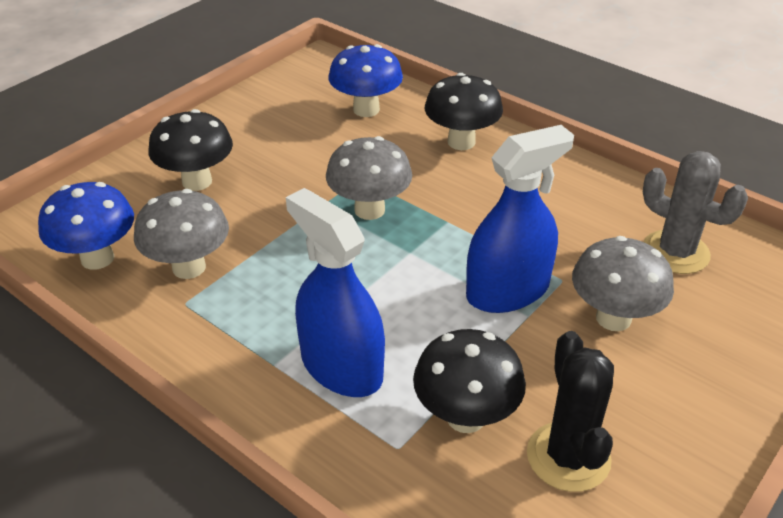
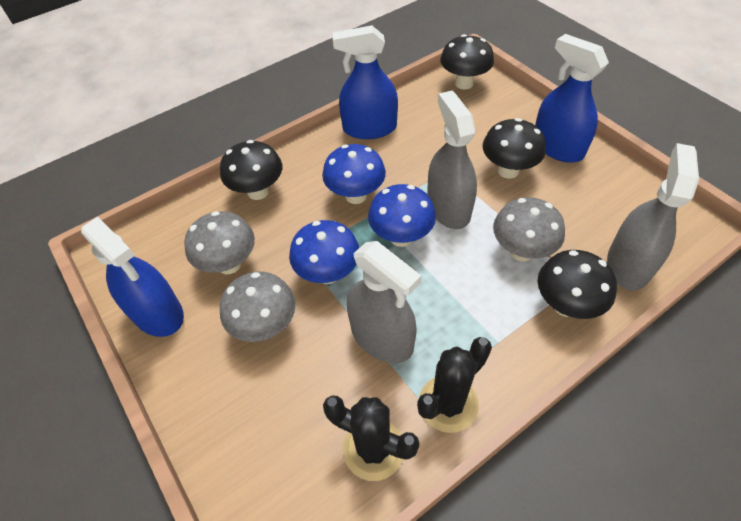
black cactus: [527,331,614,492] = 1 -> [323,395,419,481] [417,337,492,433] = 2
black mushroom: [148,109,233,191] [413,329,526,433] [425,73,503,150] = 3 -> [220,140,282,200] [440,34,494,90] [483,118,546,179] [538,250,617,319] = 4
blue mushroom: [38,182,134,270] [329,44,403,117] = 2 -> [289,220,359,284] [322,144,386,204] [368,184,436,247] = 3
blue spray bottle: [286,188,385,397] [466,125,574,313] = 2 -> [81,216,184,337] [333,25,398,139] [535,34,609,163] = 3
grey cactus: [643,151,748,274] = 1 -> none = 0
grey spray bottle: none = 0 -> [347,241,421,363] [428,91,477,229] [607,143,699,291] = 3

